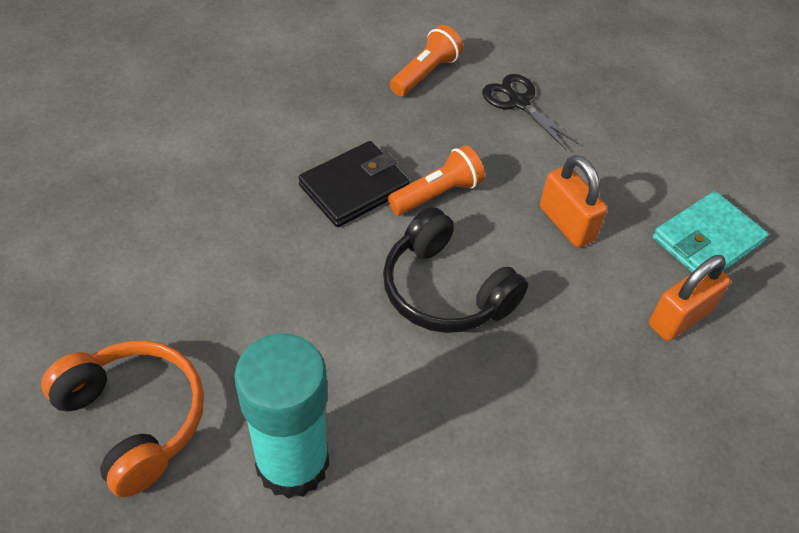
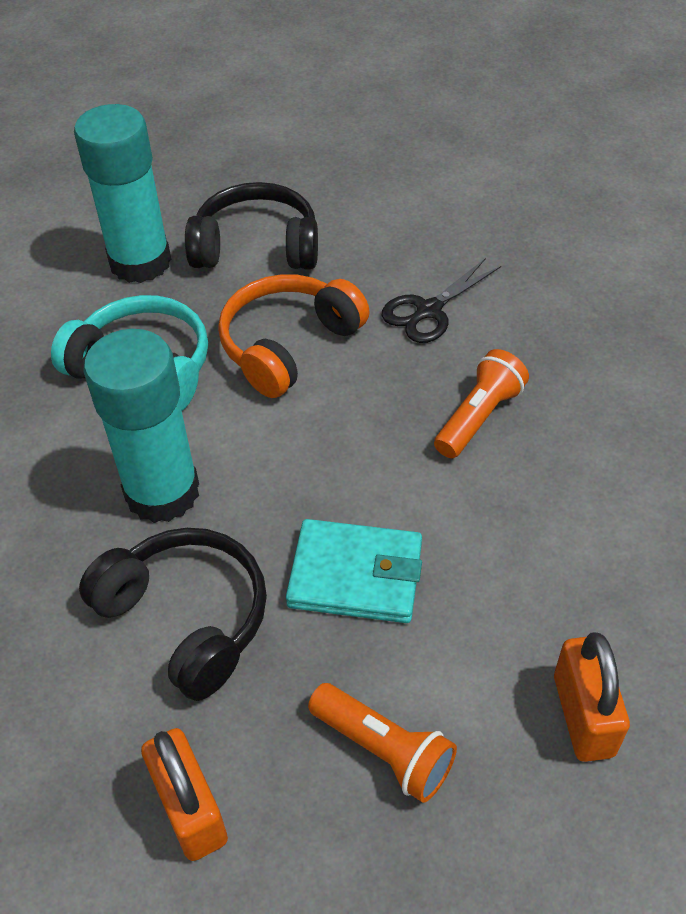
black headphones: [383,207,528,333] = 1 -> [79,528,267,701] [185,182,318,270] = 2
black wallet: [298,141,410,227] = 1 -> none = 0
turquoise glue stick: [234,333,329,499] = 1 -> [74,104,171,283] [84,329,199,523] = 2
turquoise headphones: none = 0 -> [51,295,208,411] = 1

